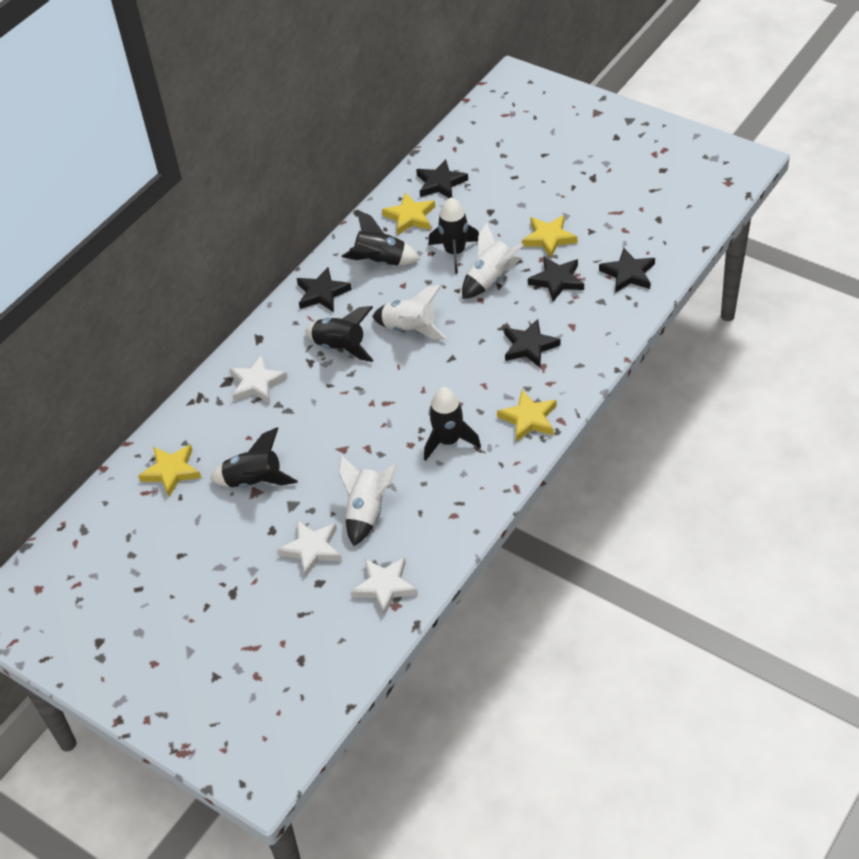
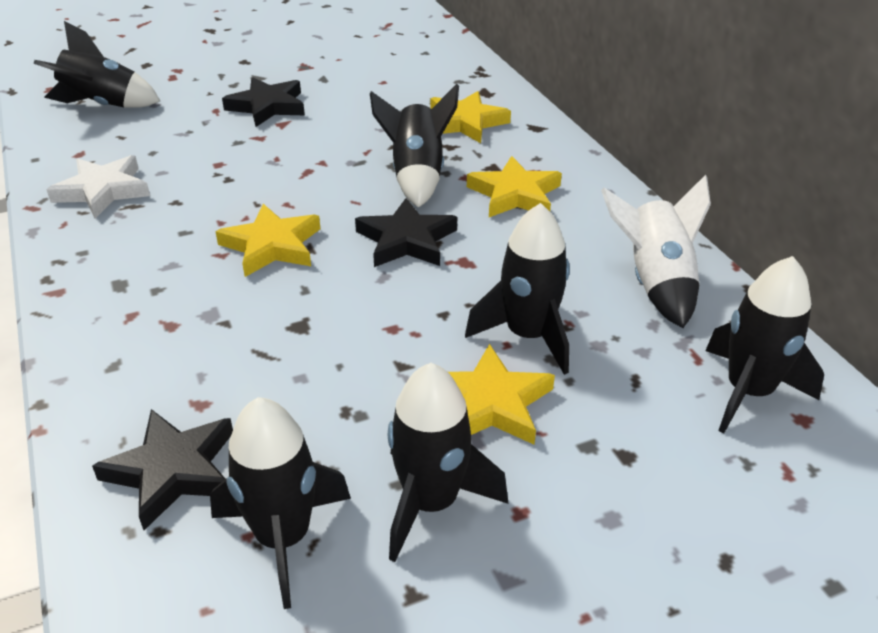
black rocket: [210,428,298,488] [305,306,374,362] [342,210,420,265] [424,387,481,461] [428,197,479,274] = 5 -> [34,21,160,108] [210,397,351,609] [370,84,459,208] [388,363,508,562] [465,203,570,375] [706,256,824,434] = 6
black star: [297,267,352,312] [416,159,468,198] [504,319,561,367] [528,257,584,302] [599,248,655,293] = 5 -> [92,409,233,530] [222,77,305,127] [355,198,457,267] = 3
white rocket: [339,455,398,546] [372,284,447,340] [462,222,524,299] = 3 -> [601,175,711,328] = 1
white star: [229,355,288,404] [277,520,342,578] [351,557,418,616] = 3 -> [47,155,150,218] = 1

